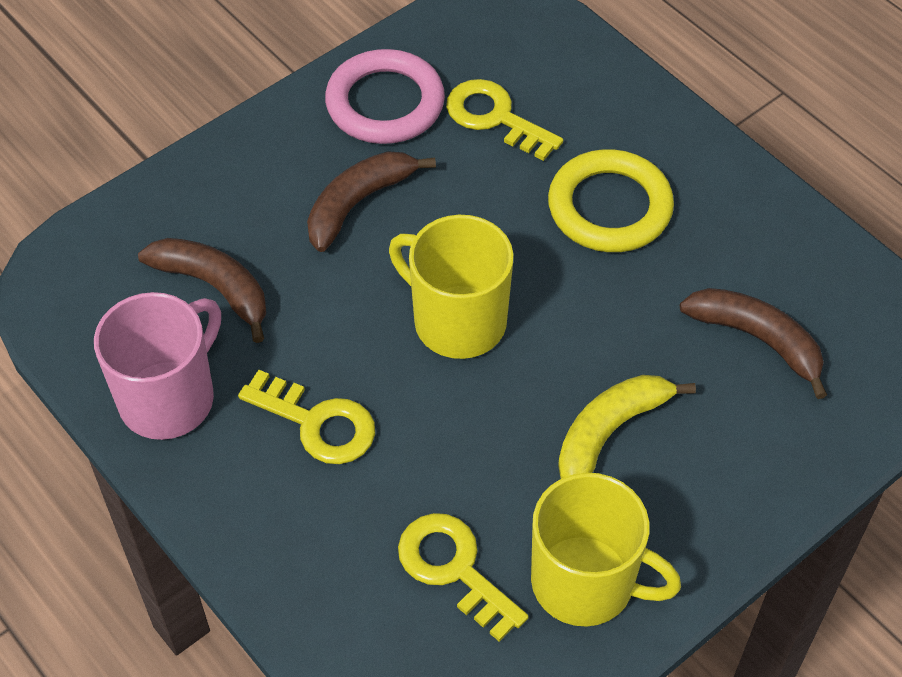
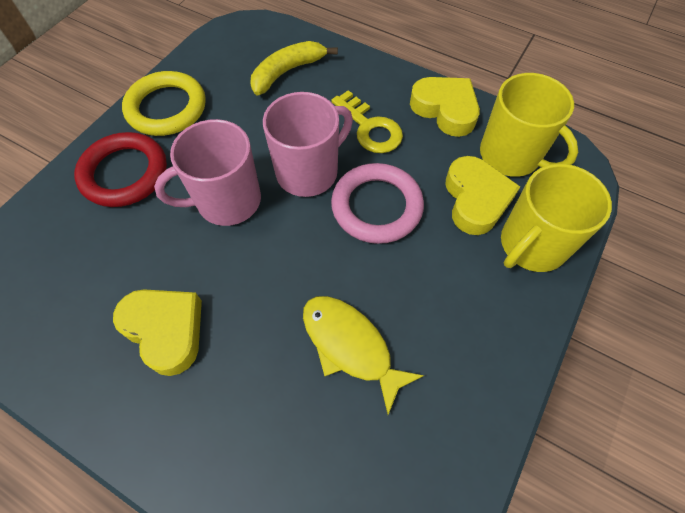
brown banana: [138,238,266,343] [307,151,436,252] [680,288,827,399] = 3 -> none = 0
pink mug: [94,292,221,440] = 1 -> [154,119,261,226] [263,92,353,197] = 2
red ring: none = 0 -> [74,132,167,207] = 1
yellow fish: none = 0 -> [303,296,424,415] = 1
yellow heart: none = 0 -> [113,289,202,376] [410,77,480,137] [445,156,520,235] = 3
yellow key: [238,370,375,464] [398,513,529,642] [446,79,563,161] = 3 -> [331,90,403,153] = 1

